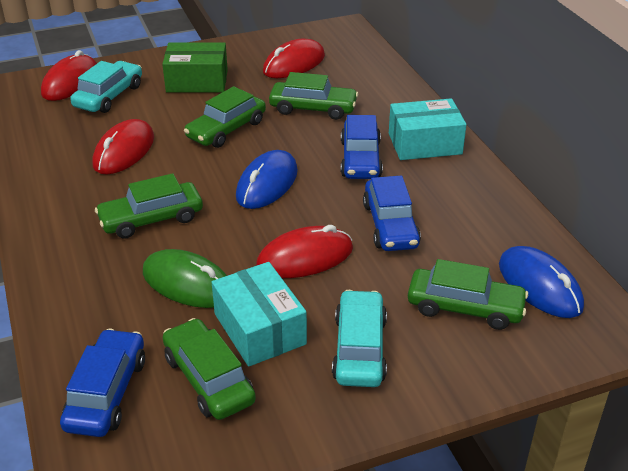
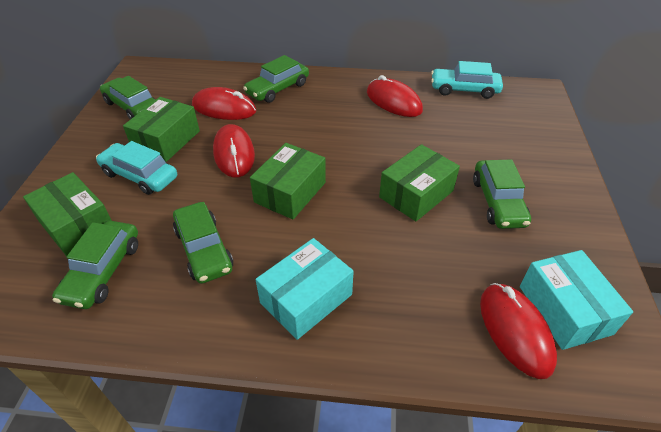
blue car: [60,329,145,437] [341,115,383,179] [363,176,421,251] = 3 -> none = 0
blue mouse: [236,150,298,209] [499,246,584,318] = 2 -> none = 0
green box: [162,42,228,92] = 1 -> [23,172,112,256] [123,97,200,162] [250,143,326,219] [379,144,460,221] = 4
green mouse: [143,249,227,308] = 1 -> none = 0

